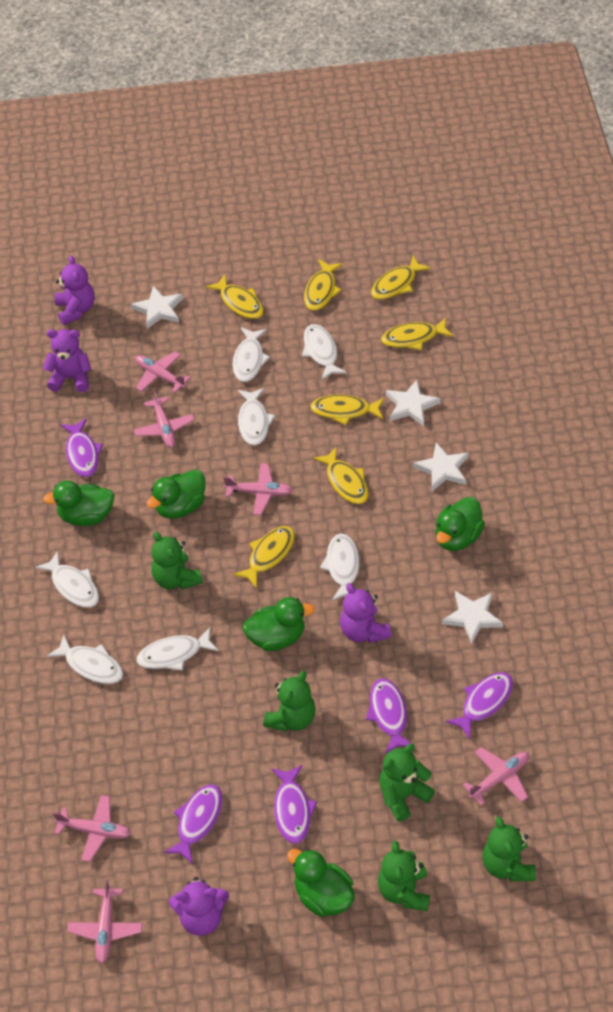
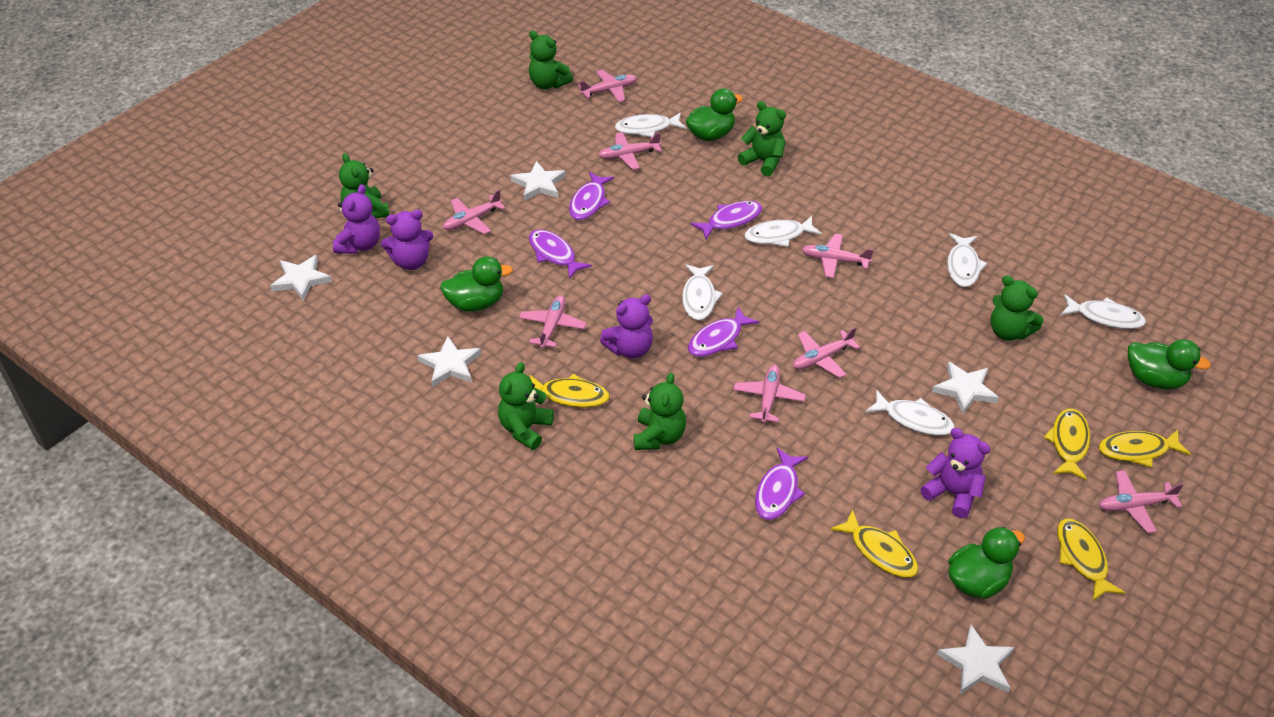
green duck: [43,480,115,526] [147,469,206,519] [243,597,315,651] [287,849,355,917] [436,497,485,551] = 5 -> [440,256,513,312] [686,88,743,141] [948,527,1025,599] [1128,339,1211,389] = 4
green teddy bear: [151,532,203,590] [263,671,316,732] [378,841,430,911] [379,744,435,822] [482,816,536,881] = 5 -> [339,153,389,218] [498,362,554,450] [529,31,573,89] [634,373,686,450] [738,101,786,176] [991,275,1044,341] = 6
pink plane: [53,795,131,862] [67,879,143,963] [134,390,195,448] [135,351,191,393] [224,464,293,515] [463,747,529,805] = 6 -> [443,189,506,234] [519,295,586,349] [578,70,637,102] [598,132,662,170] [733,365,806,423] [793,327,860,378] [802,234,874,278] [1099,470,1184,533] = 8
white fish: [35,551,99,607] [47,635,123,684] [136,627,219,671] [232,327,270,382] [238,388,275,445] [302,324,347,380] [320,534,359,600] = 7 -> [615,112,686,137] [682,264,723,320] [744,216,822,247] [865,390,955,436] [947,233,987,287] [1061,294,1146,329] = 6
white star: [131,286,183,329] [386,380,441,426] [413,442,469,491] [442,591,503,644] = 4 -> [270,255,332,301] [417,336,481,387] [511,161,566,201] [932,361,999,414] [937,625,1014,694] = 5
yellow fish: [206,274,264,319] [233,526,295,589] [304,259,343,311] [310,394,384,425] [313,446,369,504] [371,256,431,300] [381,317,454,350] = 7 -> [530,373,610,408] [830,509,919,577] [1044,409,1090,480] [1057,519,1125,601] [1099,430,1191,468] = 5

